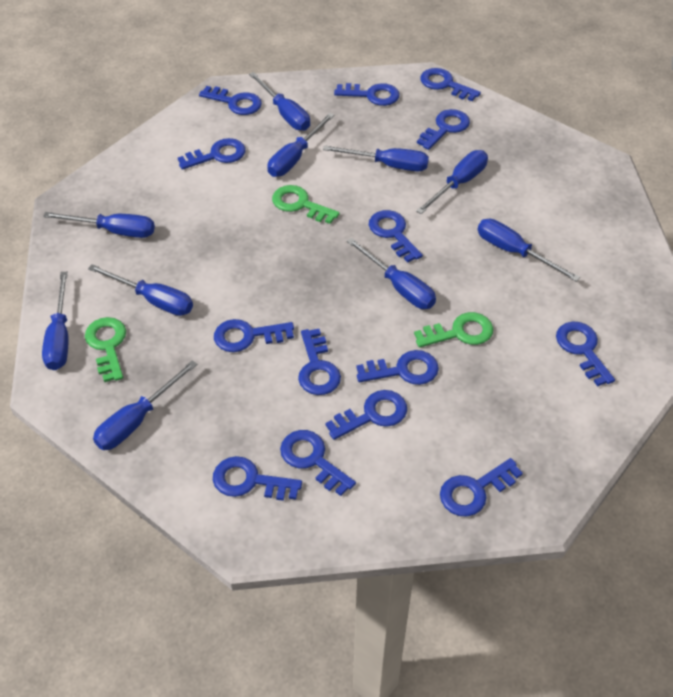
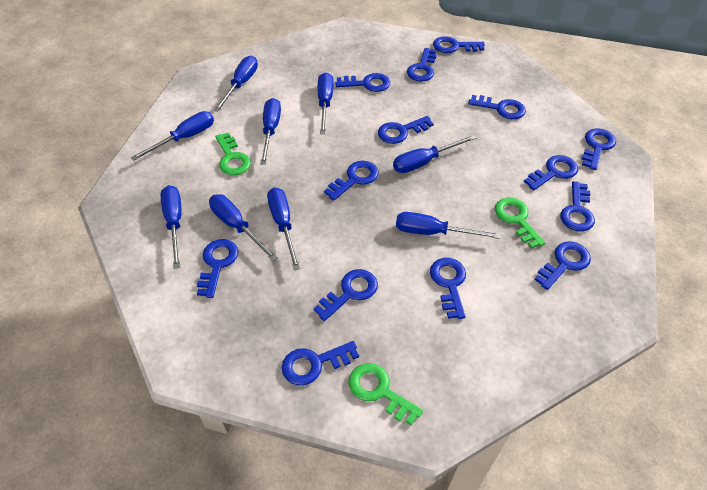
blue screwdriver: [42,272,69,370] [43,212,155,238] [88,264,193,316] [93,360,198,450] [249,72,310,131] [267,113,335,177] [323,145,429,171] [346,238,436,309] [416,150,488,214] [478,219,580,282] = 10 -> [131,111,214,161] [161,185,182,269] [209,194,278,261] [214,56,258,112] [260,98,281,165] [267,187,300,270] [318,73,333,134] [393,135,476,173] [396,212,501,239] = 9

